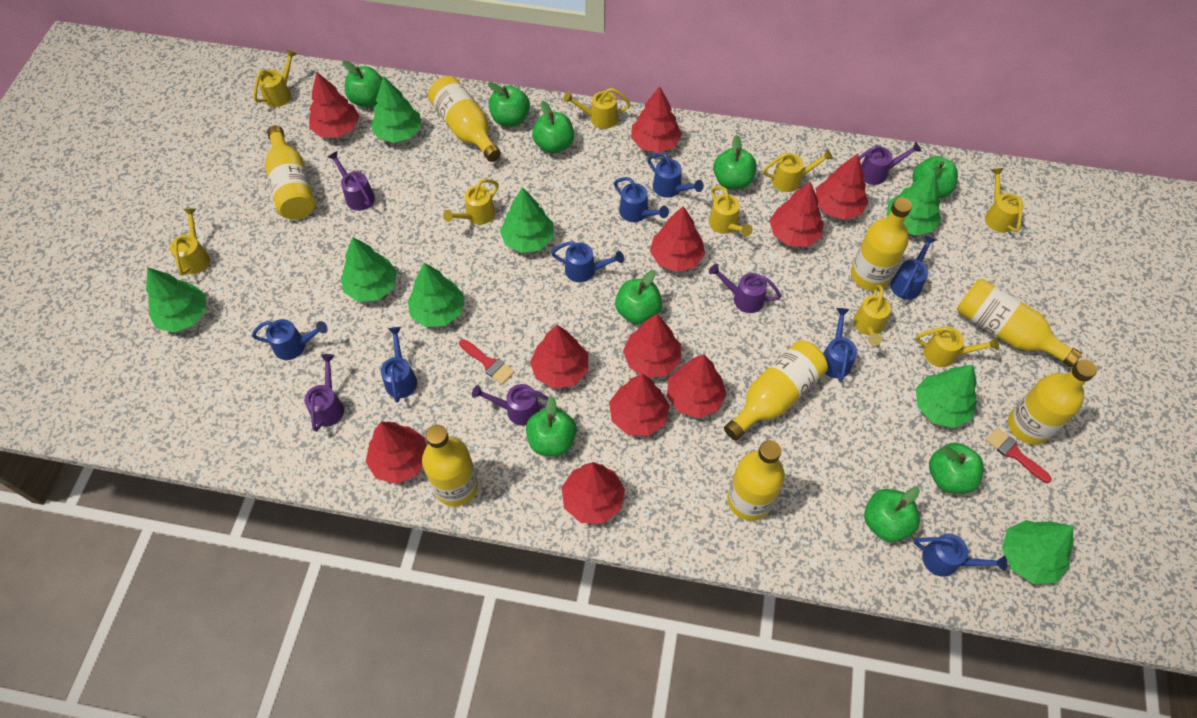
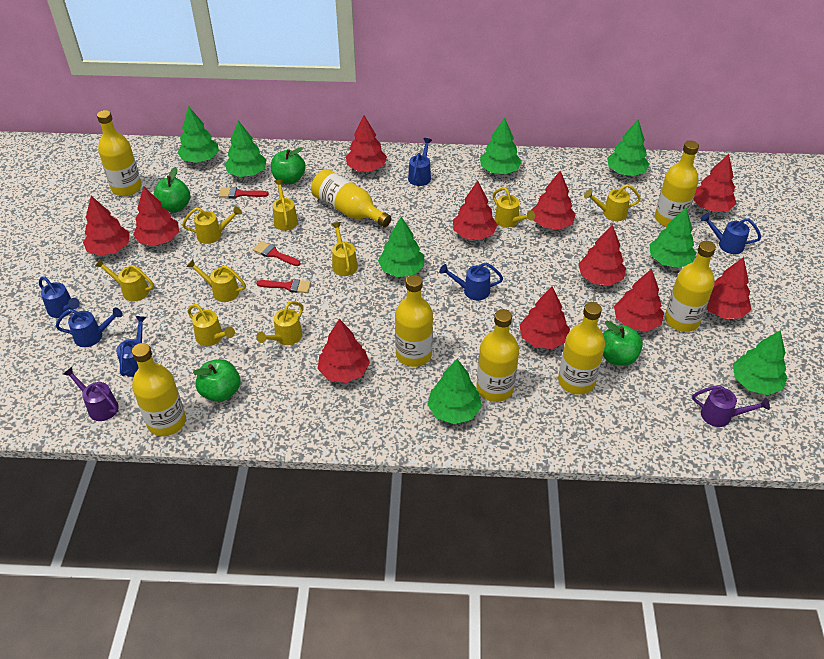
blue watering can: [252,319,328,360] [381,327,417,403] [551,241,624,282] [614,177,669,222] [647,153,704,198] [823,308,857,382] [890,235,936,300] [914,534,1007,577] = 8 -> [39,276,80,318] [55,308,122,347] [116,316,147,377] [408,138,432,186] [439,263,503,300] [701,213,761,254] = 6
green apple: [343,61,383,107] [488,82,530,127] [526,396,577,456] [532,101,574,154] [615,270,662,324] [713,135,757,190] [864,487,920,542] [912,156,958,198] [929,443,984,494] = 9 -> [153,167,190,213] [193,359,240,402] [271,147,306,184] [603,321,643,366] = 4
purple watering can: [304,354,344,432] [327,151,375,211] [472,384,549,426] [709,264,781,313] [859,142,922,185] = 5 -> [63,367,119,421] [692,385,770,427] = 2
red brush: [459,339,514,384] [986,428,1052,483] = 2 -> [219,187,269,198] [253,241,300,266] [256,279,311,293] = 3

